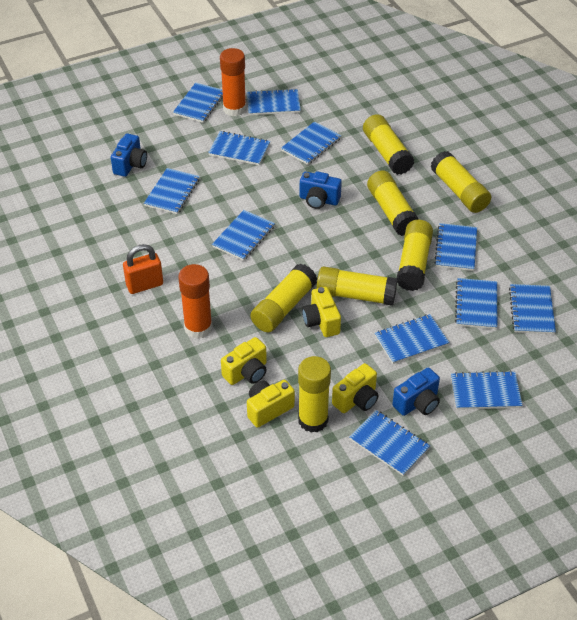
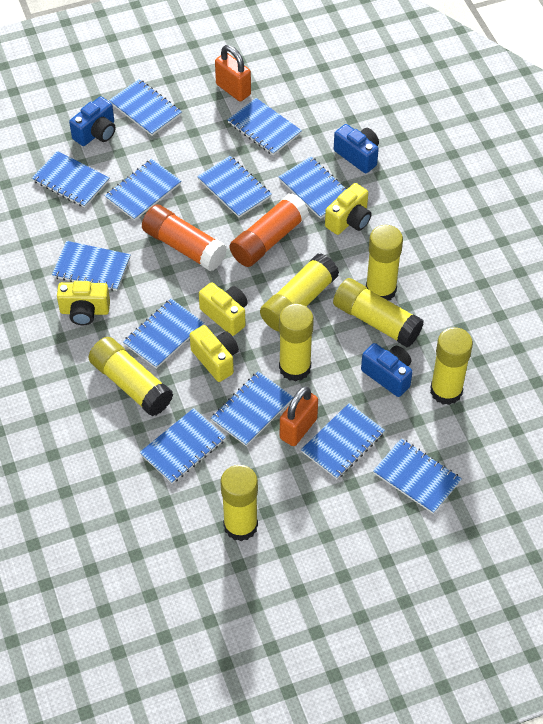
orange padlock: [123,244,163,294] = 1 -> [215,45,251,101] [280,386,318,446] = 2

